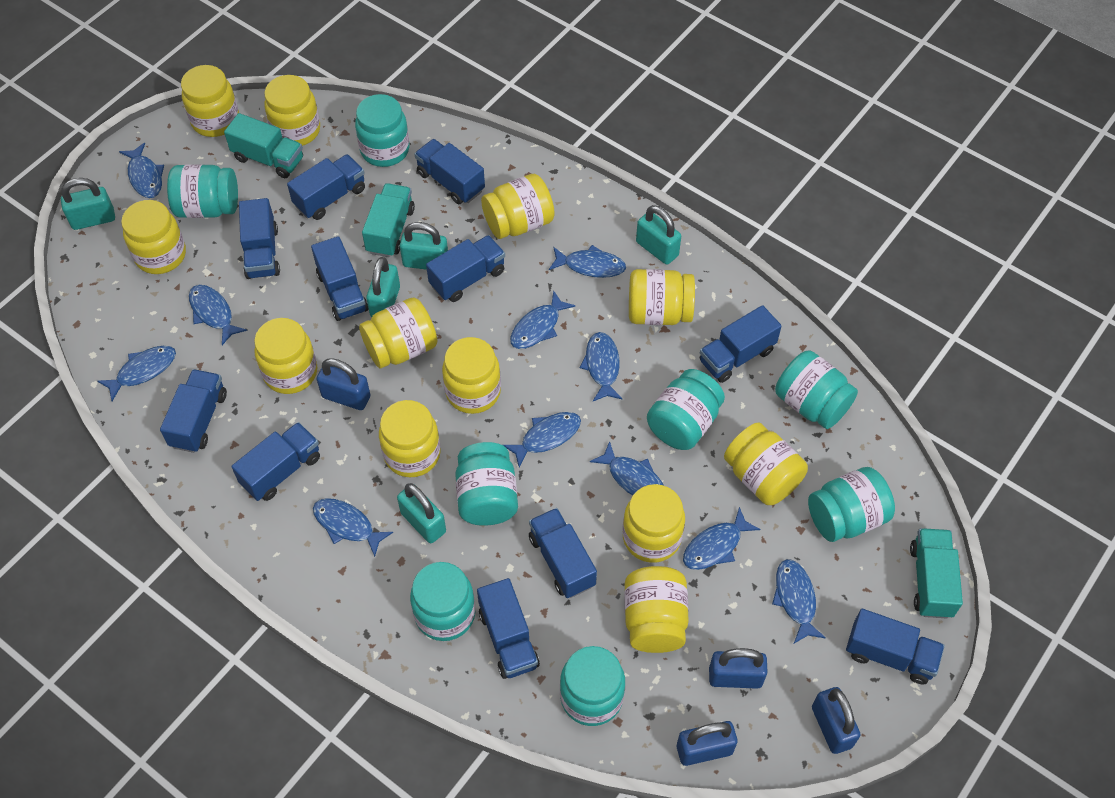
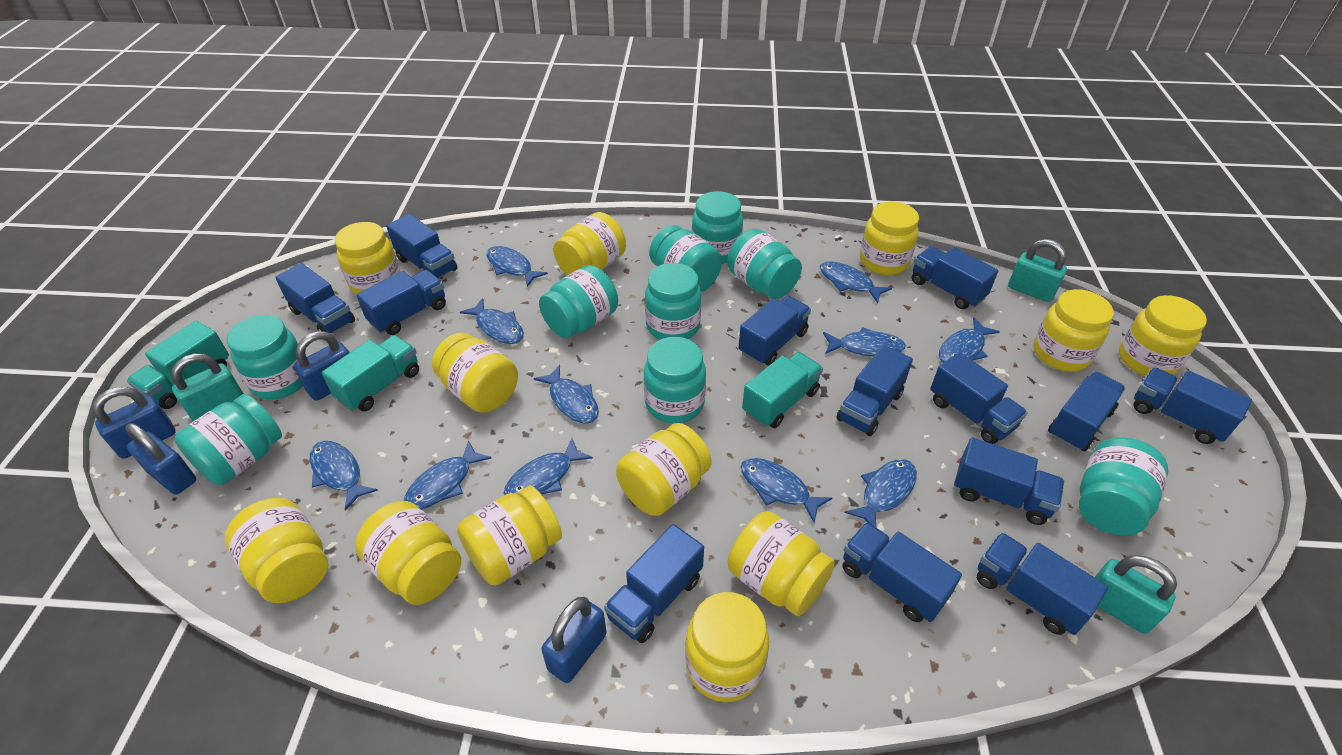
blue truck: [160,369,227,453] [231,422,320,501] [239,198,280,279] [287,154,365,220] [311,236,369,321] [415,139,485,204] [426,235,505,302] [477,578,540,679] [529,508,597,598] [700,305,782,383] [846,609,945,684] = 11 -> [275,263,355,334] [356,270,446,335] [386,214,457,279] [604,524,704,643] [738,296,811,366] [836,345,913,436] [842,522,962,622] [912,246,998,309] [930,352,1028,444] [954,437,1064,525] [977,532,1108,635] [1048,372,1126,451] [1133,367,1252,444] = 13
turquoise jar: [167,164,238,218] [355,94,410,167] [410,562,475,641] [455,442,518,526] [560,646,625,726] [647,369,725,450] [775,350,858,429] [808,467,895,542] = 8 -> [175,394,282,485] [227,315,303,400] [539,265,618,338] [644,337,706,423] [645,263,702,340] [649,225,722,292] [692,191,743,264] [727,229,802,299] [1079,437,1168,536] = 9
turquoise padlock: [61,178,115,230] [366,257,400,317] [397,483,446,543] [400,222,448,270] [636,205,681,265] = 5 -> [171,354,244,421] [1008,239,1067,302] [1095,555,1177,634] = 3

